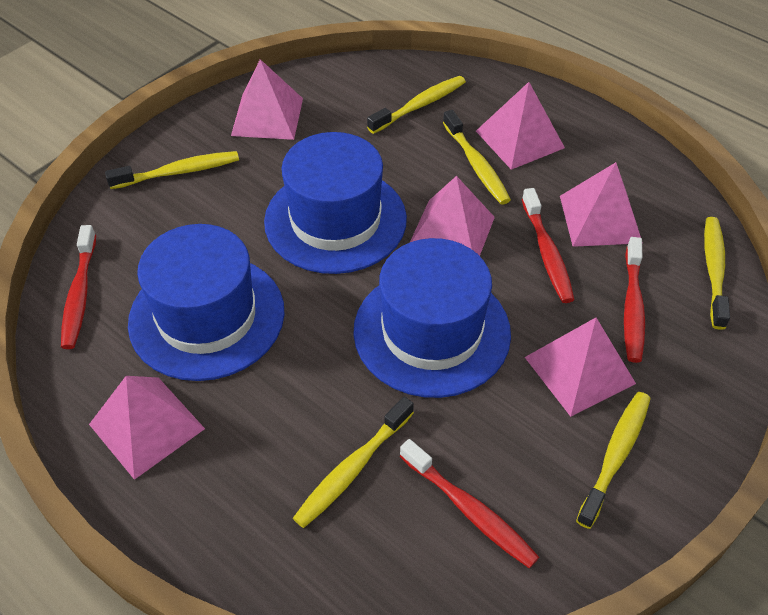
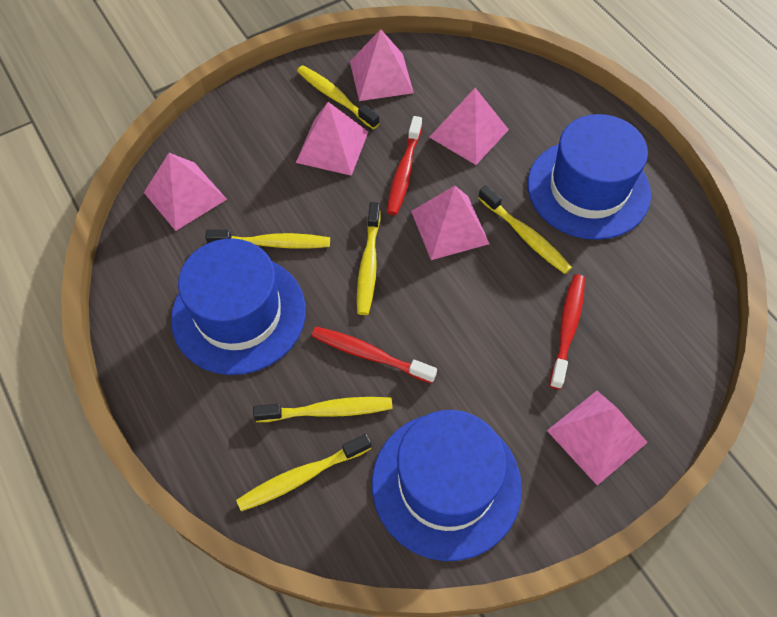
red toothbrush: [61,225,96,349] [400,439,539,568] [522,188,575,303] [624,237,645,363] = 4 -> [311,327,437,383] [387,116,422,215] [549,274,585,389] = 3

